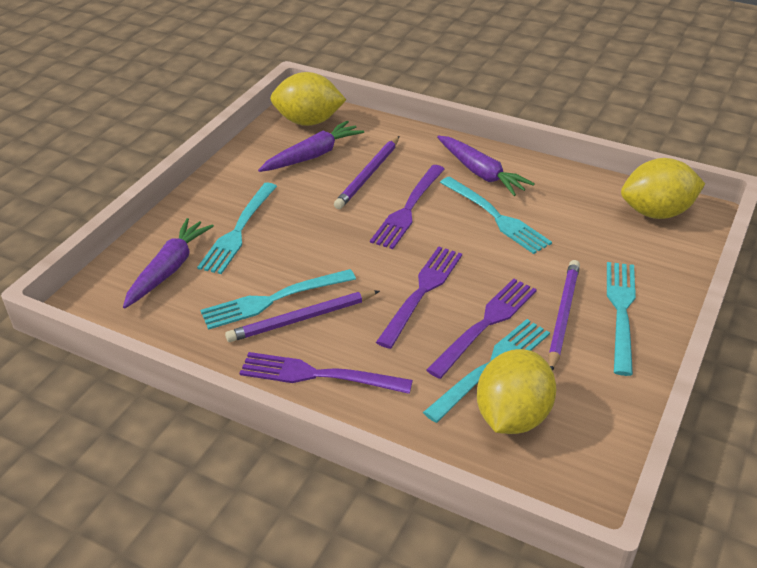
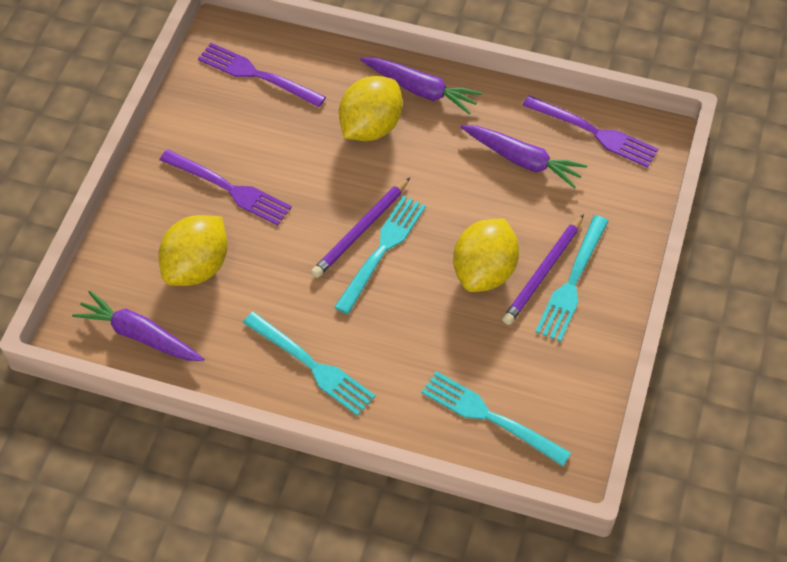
purple fork: [240,352,413,394] [370,165,445,249] [376,246,462,349] [427,278,537,379] = 4 -> [159,149,292,226] [198,43,326,107] [522,95,658,168] = 3
purple pencil: [225,291,380,342] [334,136,399,209] [548,260,580,371] = 3 -> [311,178,410,278] [502,214,584,325] = 2
turquoise fork: [197,183,277,274] [200,269,356,330] [423,319,550,423] [440,176,552,254] [607,262,636,376] = 5 -> [243,312,376,416] [335,195,426,314] [421,371,571,466] [535,215,608,342] = 4

